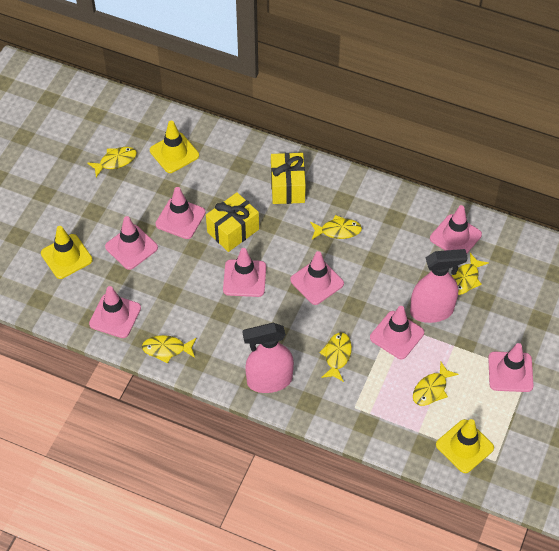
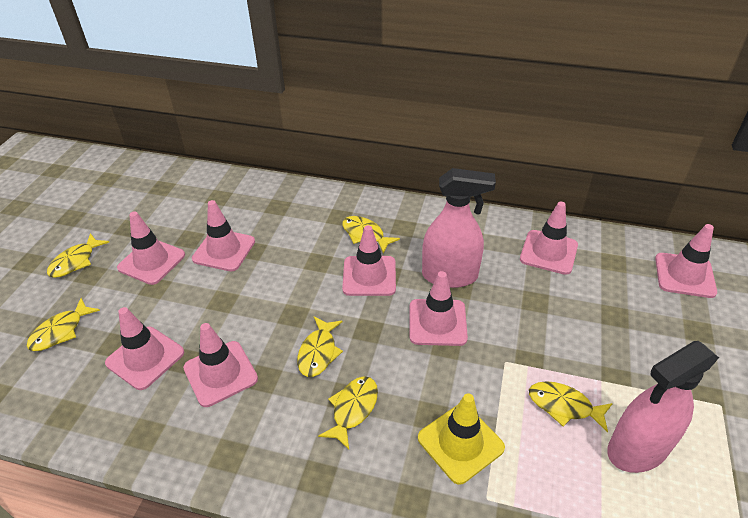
yellow gift: [206,192,259,252] [271,153,306,204] = 2 -> none = 0
yellow traffic cone: [41,226,93,279] [150,121,199,173] [436,419,494,473] = 3 -> [418,393,505,484] = 1

